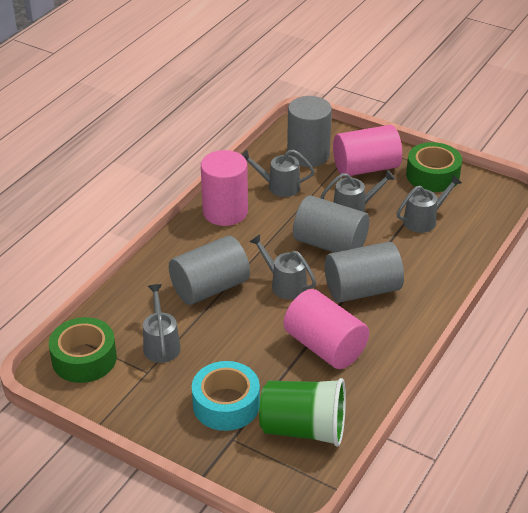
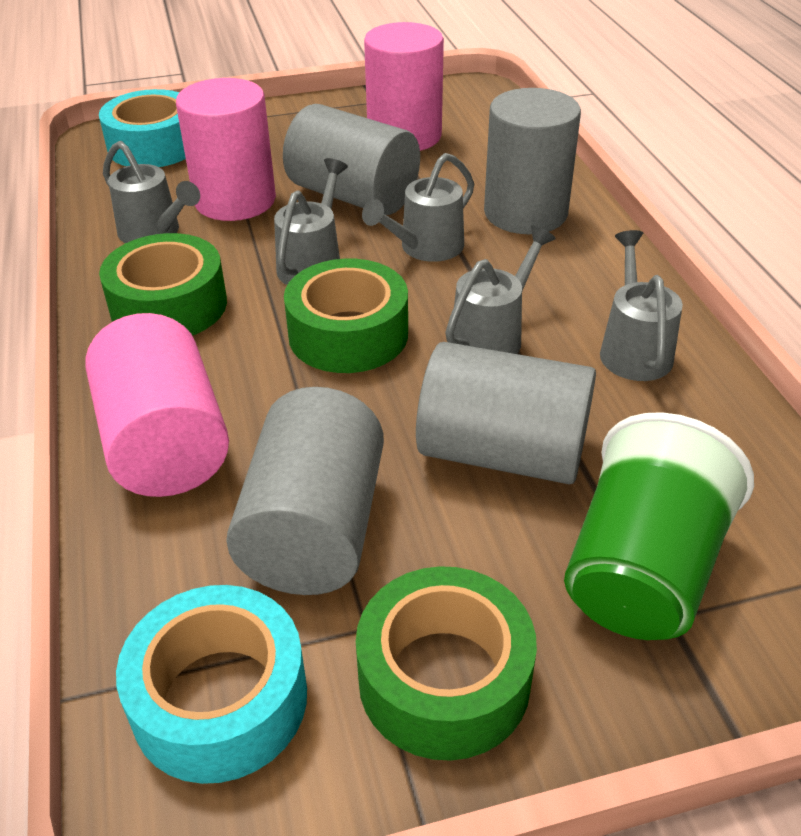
green tape: [49,317,117,383] [406,142,462,192] = 2 -> [99,233,227,336] [284,259,408,373] [356,566,537,761] = 3
turquoise tape: [192,361,260,431] = 1 -> [99,89,186,167] [116,585,307,784] = 2

